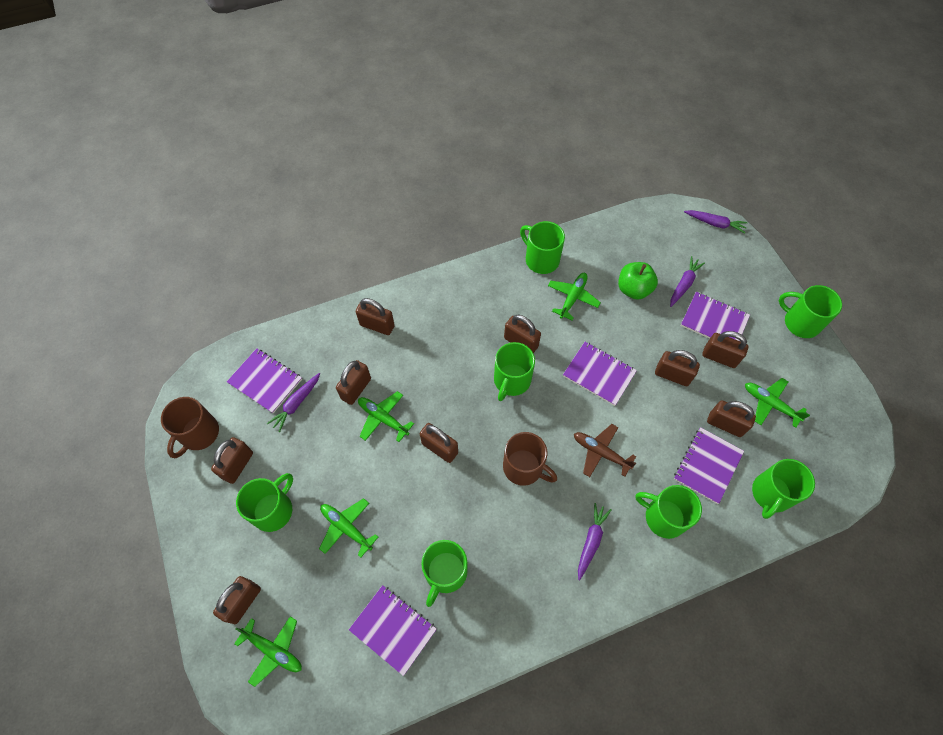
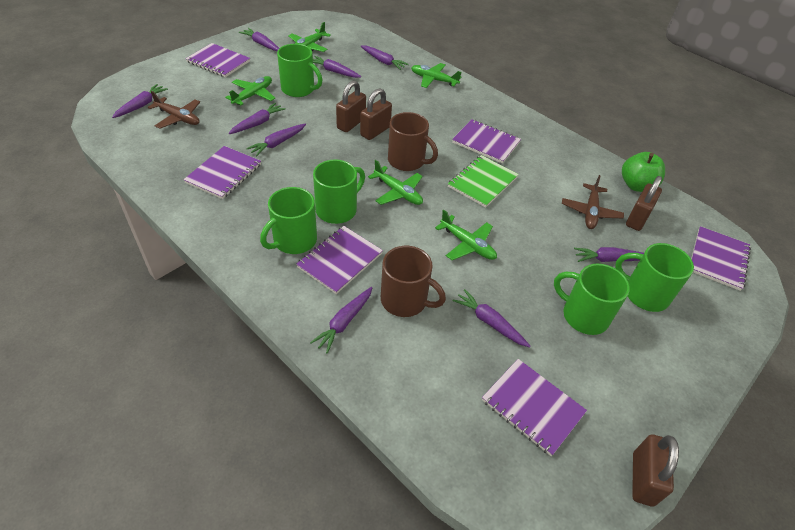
brown padlock: [211,437,253,484] [213,576,261,624] [336,360,371,405] [356,298,395,335] [420,423,458,463] [504,314,541,353] [655,350,700,386] [702,331,749,368] [707,400,756,437] = 9 -> [336,80,366,132] [360,88,392,140] [626,176,662,231] [632,434,679,507] = 4
brown plane: [574,424,636,477] = 1 -> [148,91,200,129] [562,175,624,229] = 2
green mug: [236,473,293,532] [421,540,468,607] [494,342,535,401] [520,221,565,274] [635,485,702,539] [752,459,815,519] [779,285,842,338] = 7 -> [260,187,317,254] [277,44,322,97] [313,159,365,224] [554,264,630,335] [615,243,694,312] = 5
green notebook: none = 0 -> [448,155,519,208] = 1
purple carrot: [267,373,320,432] [578,503,612,581] [670,256,705,307] [684,210,748,234] = 4 -> [112,84,168,118] [228,102,286,134] [239,28,279,51] [246,124,306,157] [310,287,372,353] [313,56,361,78] [361,45,409,70] [453,289,530,347] [574,247,644,262] = 9
purple notebook: [227,348,302,413] [349,585,437,676] [563,342,637,406] [674,427,744,504] [681,292,750,341] = 5 -> [183,146,261,199] [185,43,250,77] [296,226,383,294] [452,119,521,164] [482,359,587,456] [691,226,751,291] = 6

